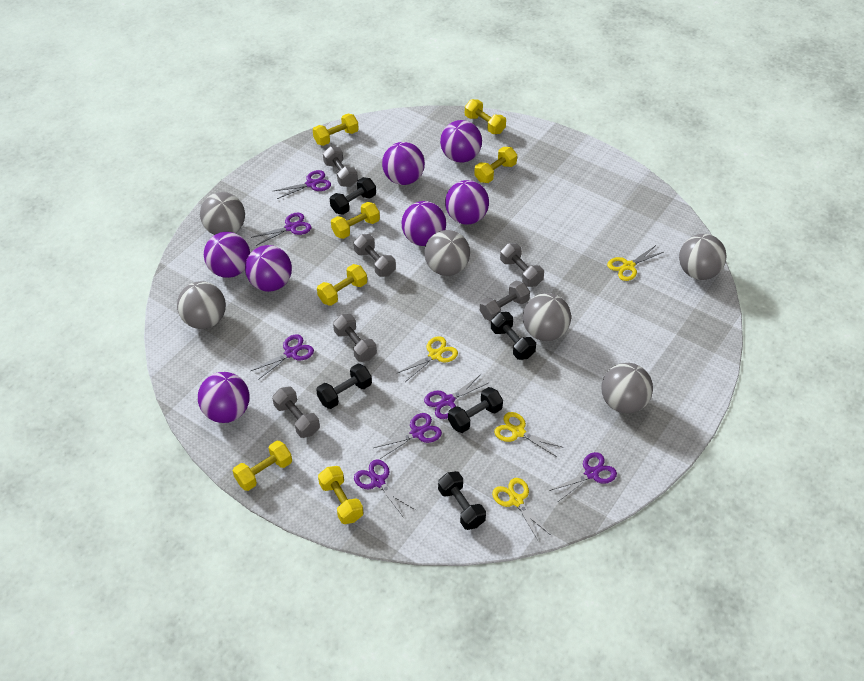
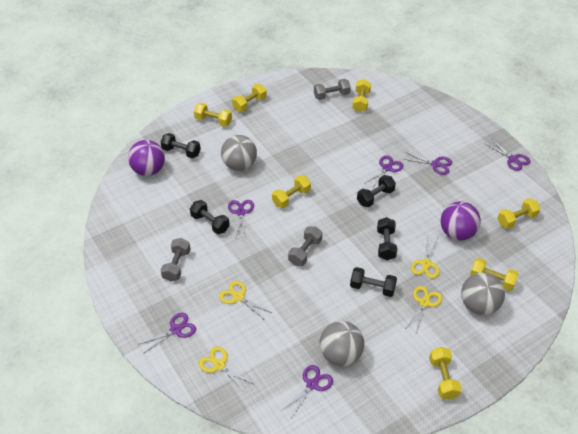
grey ball: [177,281,226,329] [200,192,245,235] [424,230,470,276] [523,293,571,341] [602,363,653,413] [679,234,727,280] = 6 -> [221,135,257,171] [320,321,364,366] [461,273,505,315] = 3
grey dumbbell: [272,387,320,438] [323,146,358,187] [333,314,377,362] [354,234,396,277] [480,281,530,321] [500,243,544,287] = 6 -> [161,238,191,282] [288,226,322,266] [314,79,351,100] = 3
purple ball: [198,372,249,423] [204,232,250,278] [245,245,292,292] [382,142,425,185] [402,201,446,246] [440,120,482,163] [445,180,489,224] = 7 -> [128,140,165,176] [441,201,481,241] = 2
purple scissors: [251,212,311,246] [251,335,314,380] [274,170,331,199] [354,460,415,518] [374,413,442,459] [424,375,488,419] [549,452,617,501] = 7 -> [138,313,196,354] [228,200,254,237] [281,365,333,417] [364,155,403,189] [404,153,452,175] [486,139,531,171] = 6

